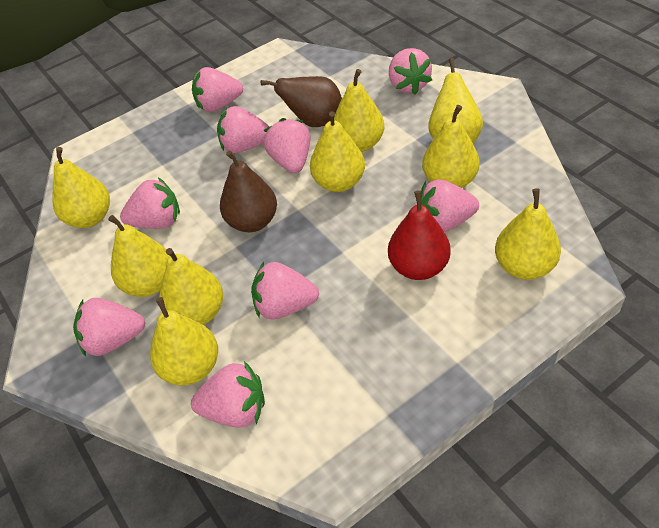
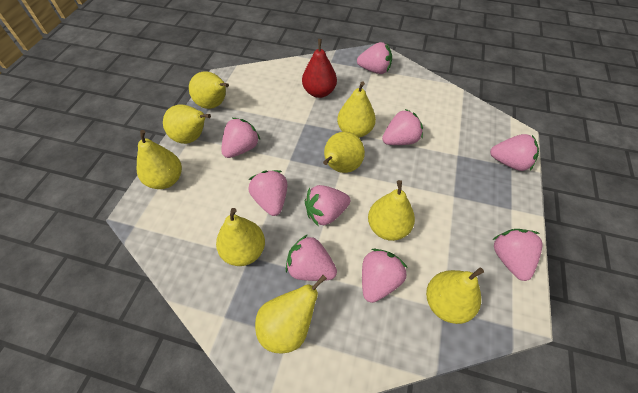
brown pear: [220,150,277,232] [261,76,342,127] = 2 -> none = 0

